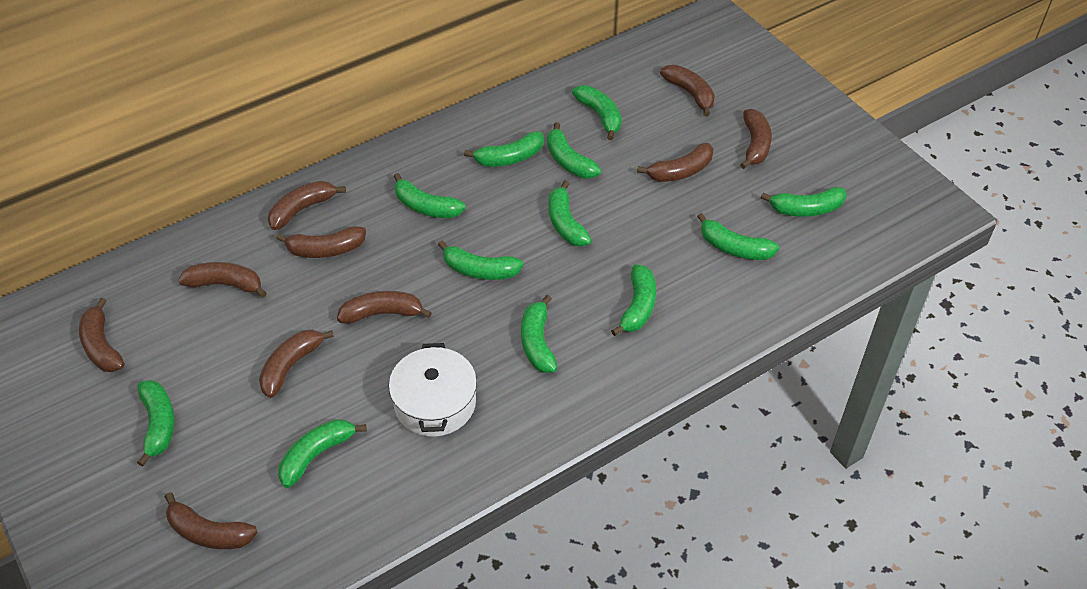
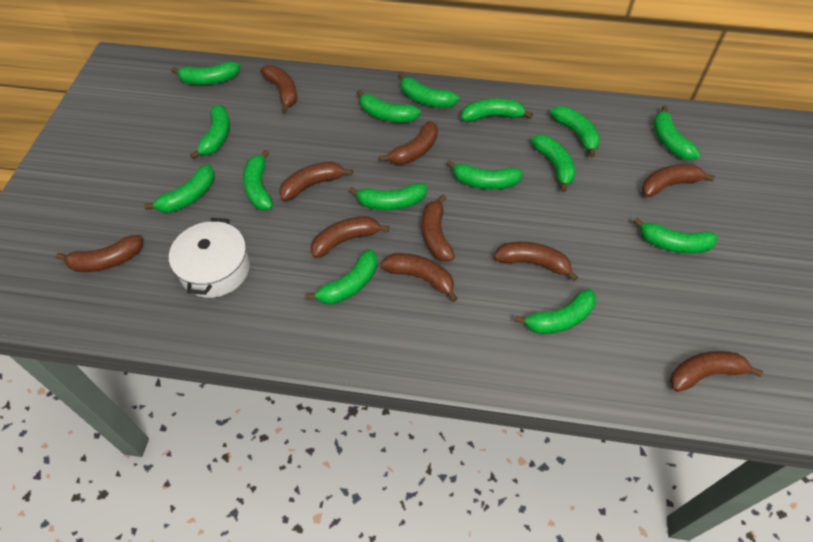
green banana: [137,380,175,467] [278,419,367,488] [394,173,466,218] [438,241,524,280] [464,132,544,167] [521,295,558,373] [547,122,601,179] [549,181,592,247] [572,85,622,140] [611,264,656,336] [697,213,779,260] [761,187,847,217] = 12 -> [144,164,215,213] [171,61,240,85] [190,105,230,159] [243,149,273,210] [305,249,378,305] [349,183,427,210] [357,90,421,122] [399,73,459,108] [447,160,523,189] [461,98,533,122] [515,288,596,334] [531,134,576,192] [550,106,600,158] [633,218,718,253] [653,106,700,160] = 15

